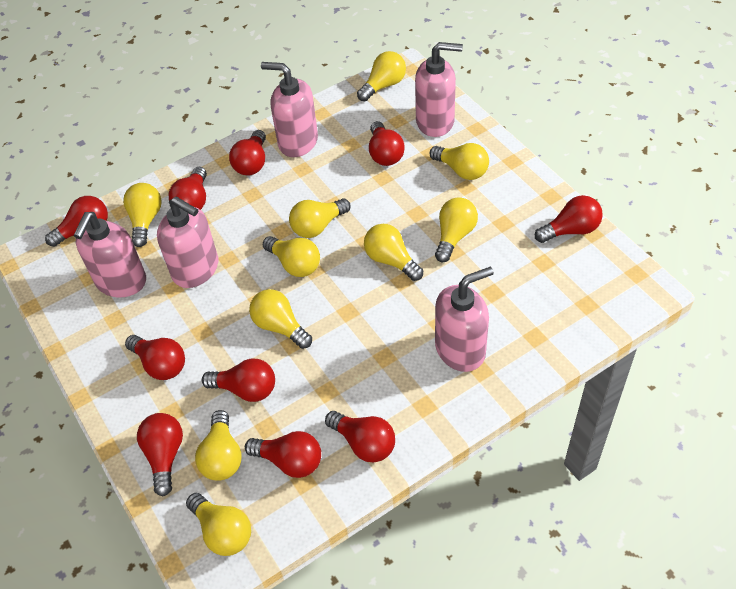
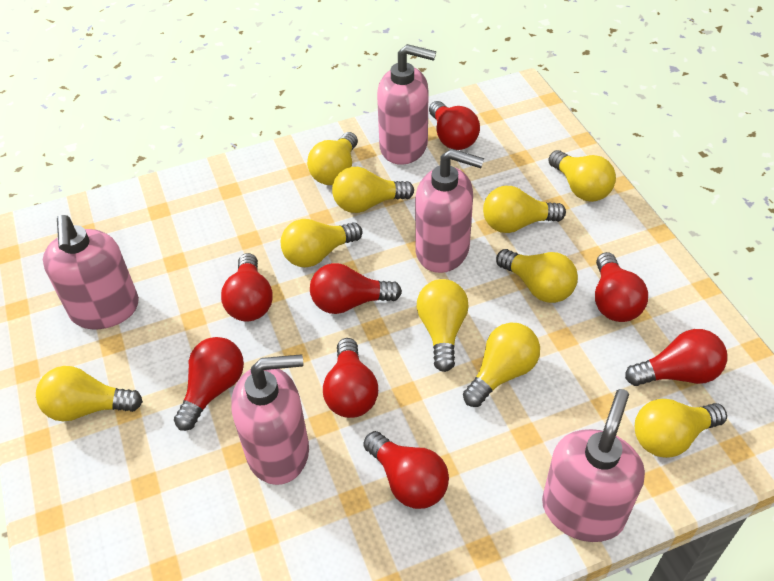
red light bulb: [45,196,108,247] [125,335,185,380] [137,413,183,497] [169,167,207,210] [202,358,275,402] [229,130,266,175] [245,431,321,478] [325,411,395,463] [369,121,405,166] [535,195,603,243] = 10 -> [174,337,244,431] [221,253,273,321] [310,263,402,314] [323,338,378,418] [363,431,449,509] [429,101,480,150] [595,252,648,322] [625,329,727,386] = 8

